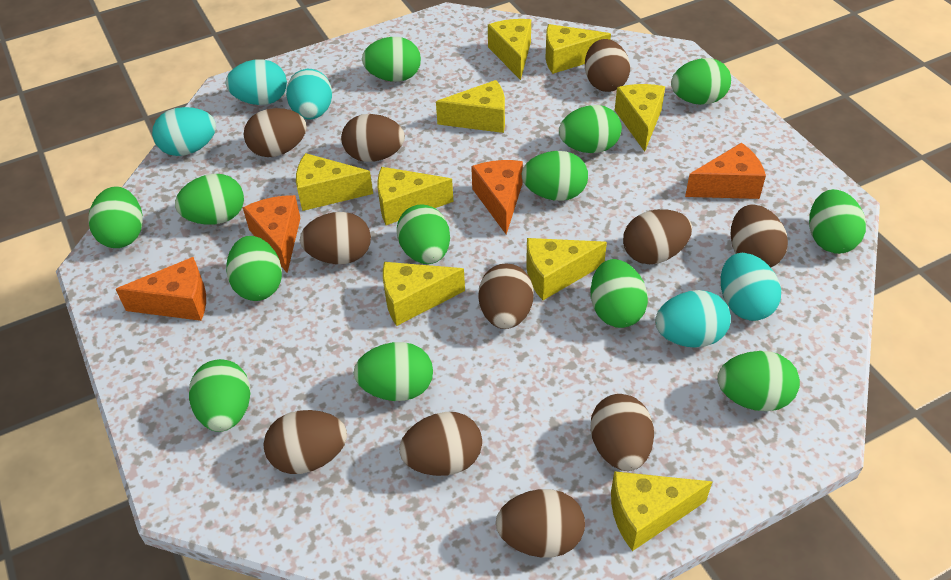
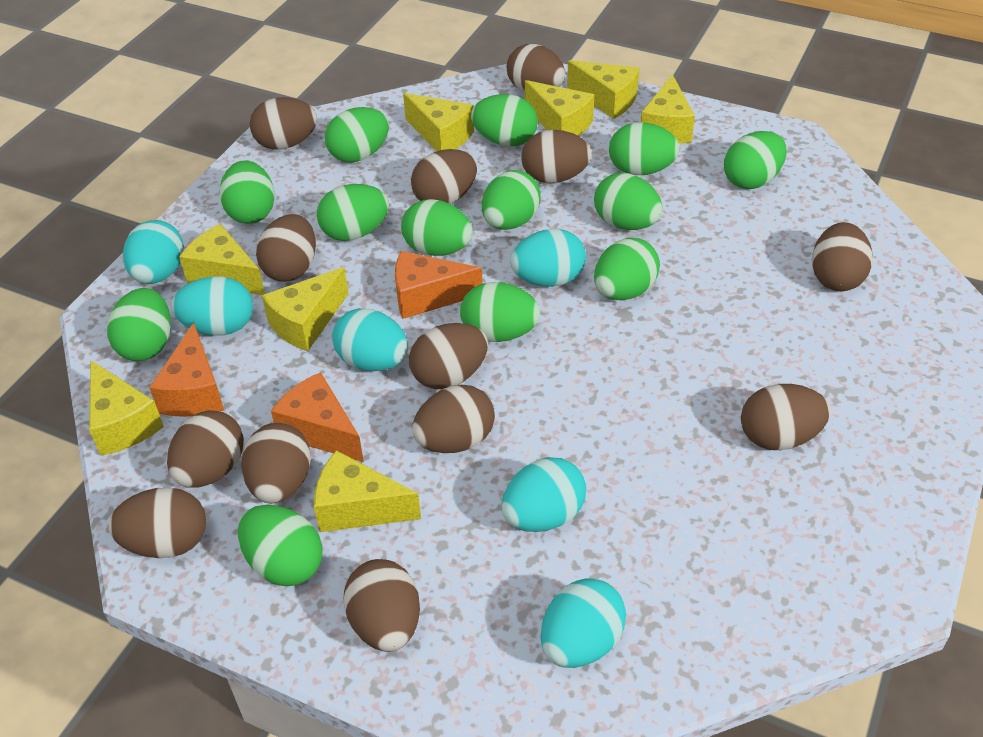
brown egg: [244,108,307,157] [264,410,347,474] [300,212,371,264] [341,114,405,162] [399,412,482,476] [478,263,534,329] [496,489,585,558] [585,39,630,92] [590,394,654,471] [623,209,692,264] [731,204,788,268] = 11 -> [109,487,206,558] [167,410,244,488] [242,423,311,503] [249,97,317,150] [256,214,316,282] [343,559,420,652] [409,323,488,389] [411,149,477,204] [412,385,495,453] [506,44,565,92] [521,130,592,183] [741,384,830,450] [812,222,873,291] = 13
orange cheese: [116,257,206,321] [243,195,300,273] [471,160,523,235] [685,143,766,199] = 4 -> [149,323,224,417] [271,372,364,462] [395,251,483,319] = 3
turquoise egg: [152,107,216,156] [226,59,287,105] [286,69,332,119] [655,290,731,348] [721,253,781,321] = 5 -> [123,220,184,284] [171,276,253,336] [332,308,408,371] [501,457,586,532] [510,229,586,287] [541,578,626,668] = 6
yellow cheese: [296,153,373,211] [377,167,454,225] [383,262,465,326] [436,80,505,133] [488,19,531,80] [526,238,607,300] [546,24,611,74] [611,471,713,551] [615,84,665,152] = 9 -> [89,360,164,456] [179,224,265,295] [262,267,349,351] [314,450,421,532] [403,93,474,151] [525,80,595,136] [567,60,639,119] [641,74,695,144] = 8

